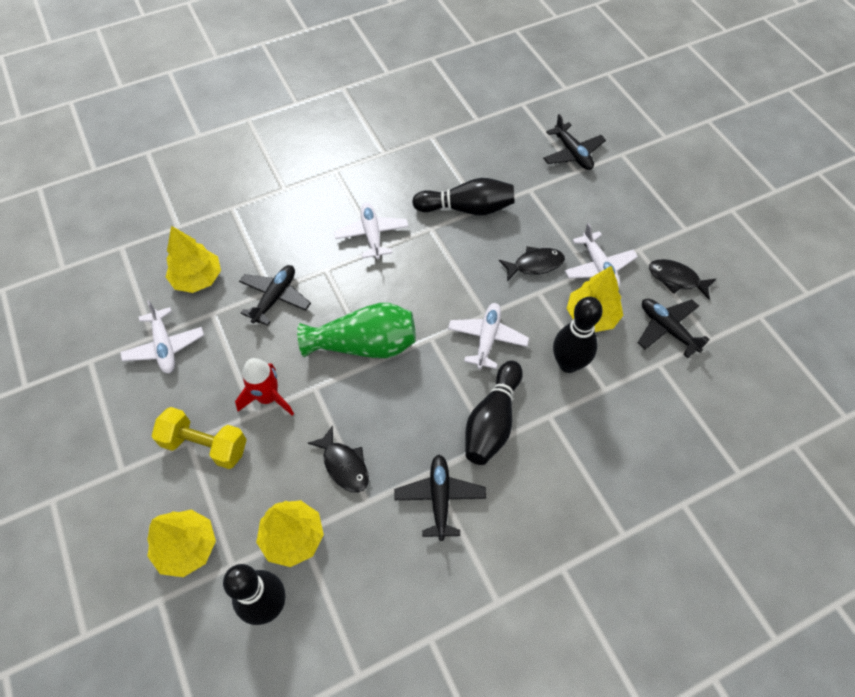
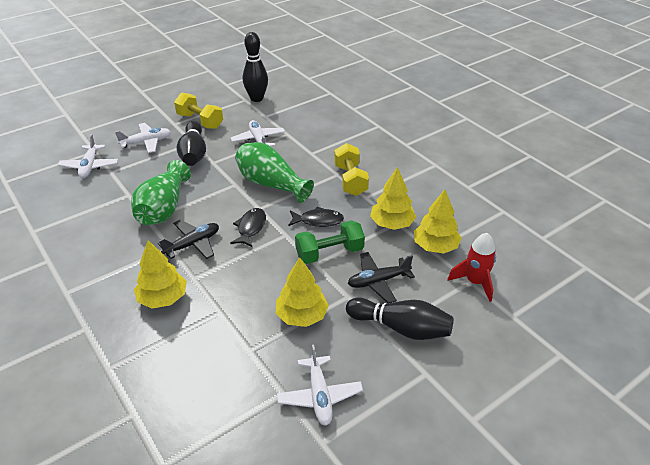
black bowling pin: [223,564,285,625] [412,178,515,215] [465,361,523,465] [553,297,603,373] = 4 -> [177,121,206,166] [243,32,268,102] [346,297,453,340] = 3
black fish: [308,425,369,493] [499,246,565,281] [649,259,716,299] = 3 -> [230,208,266,248] [288,207,344,227] = 2
black plane: [239,265,311,326] [394,455,486,541] [543,114,606,170] [638,299,710,358] = 4 -> [158,220,219,259] [348,252,415,303] = 2
green dumbbell: none = 0 -> [295,220,365,264] = 1
green vase: [297,303,416,358] = 1 -> [131,160,191,225] [235,142,314,203] = 2
yellow dumbbell: [152,407,247,469] = 1 -> [174,93,223,129] [334,143,369,196] = 2

